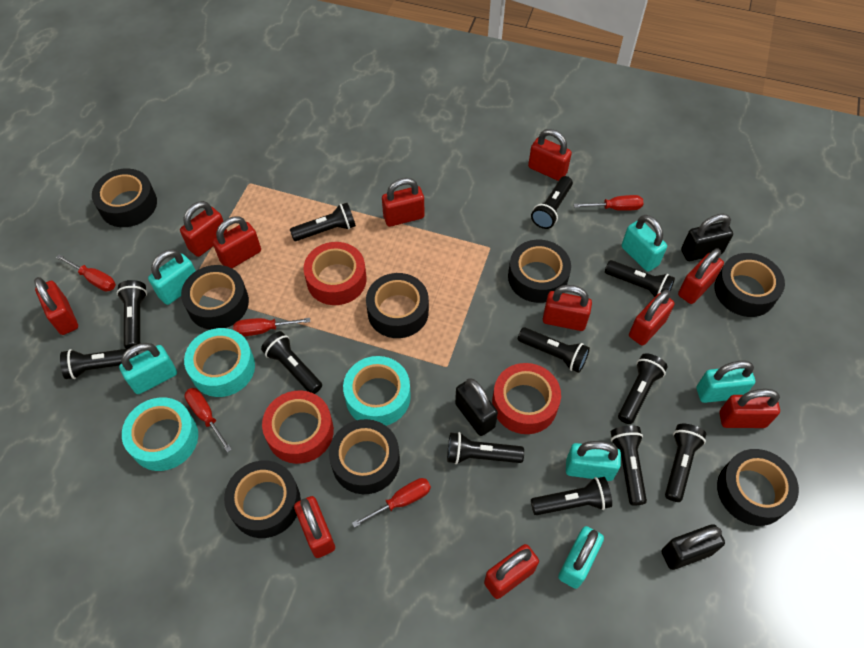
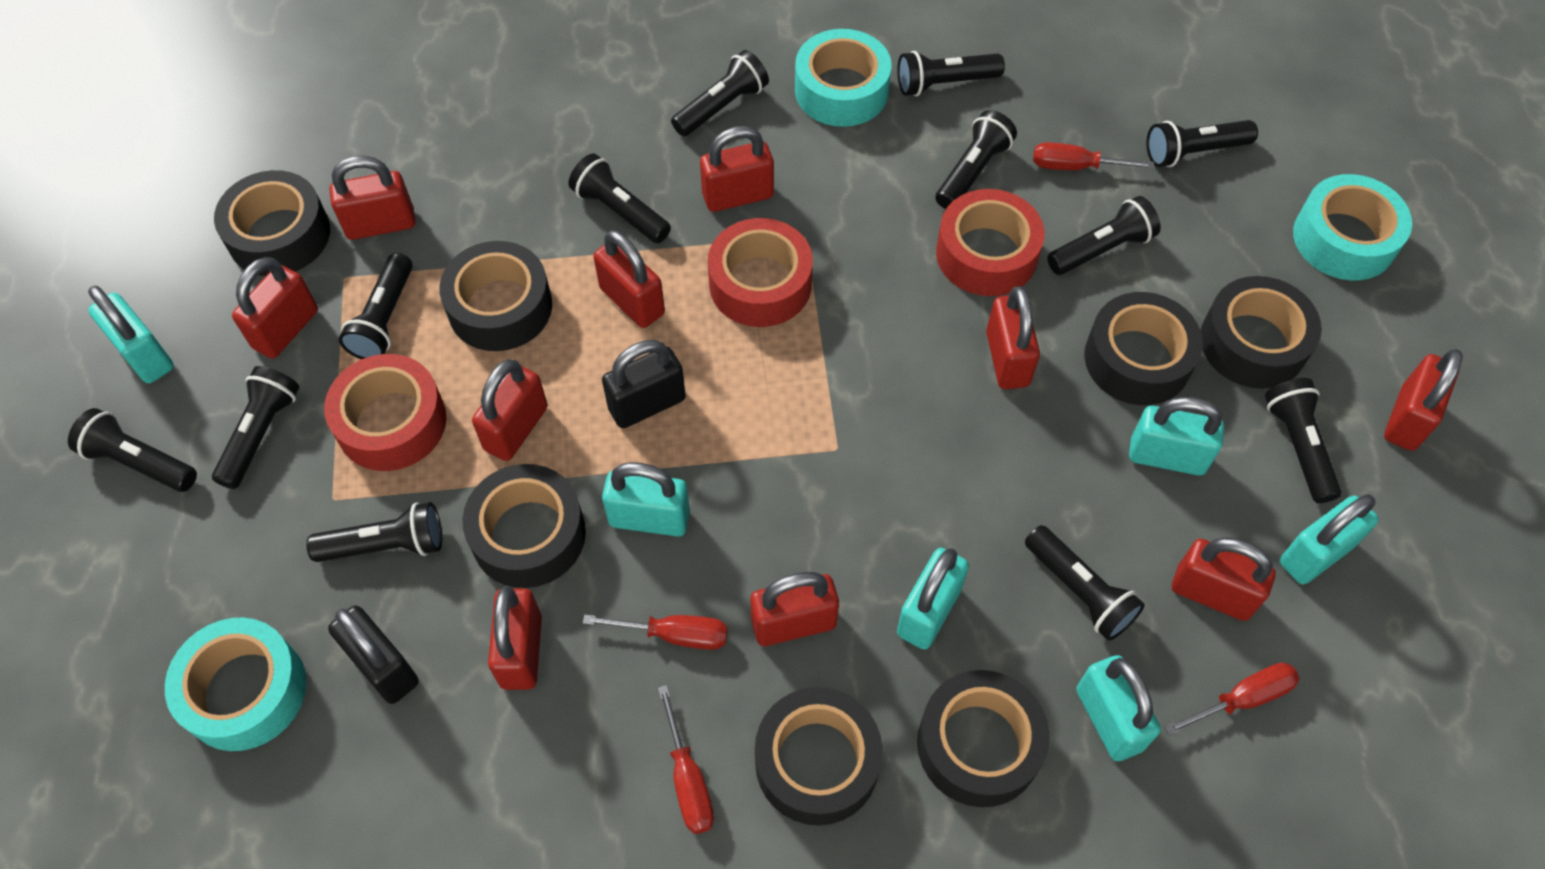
black padlock: [455,378,498,436] [661,524,725,570] [681,214,733,261] = 3 -> [328,606,419,704] [602,340,686,428] = 2
black tape: [92,168,157,227] [181,265,249,330] [224,460,301,538] [329,419,400,494] [366,273,429,338] [508,240,571,303] [715,253,785,317] [717,449,799,526] = 8 -> [214,170,330,276] [439,241,552,351] [463,464,586,588] [755,687,883,826] [917,670,1049,807] [1084,292,1203,405] [1201,276,1322,389] = 7
red padlock: [34,277,78,335] [180,201,227,257] [212,216,261,268] [294,496,335,558] [382,178,424,227] [484,544,539,599] [528,129,572,181] [543,285,592,331] [629,290,675,346] [678,249,724,304] [719,389,780,428] = 11 -> [232,257,318,359] [330,155,415,240] [472,359,548,461] [488,586,542,690] [593,230,665,328] [700,126,774,212] [750,572,839,646] [986,286,1040,389] [1172,537,1276,621] [1384,349,1463,451] = 10
red screwdriver: [56,254,116,292] [185,388,232,452] [233,318,310,336] [352,478,431,528] [574,195,644,211] = 5 -> [583,615,728,650] [658,685,714,834] [1033,142,1154,170] [1164,663,1299,736] = 4

